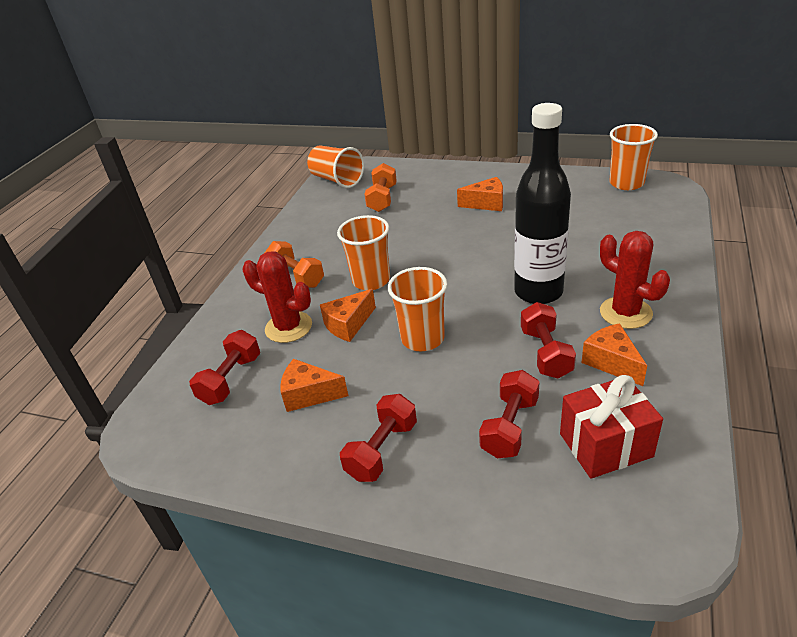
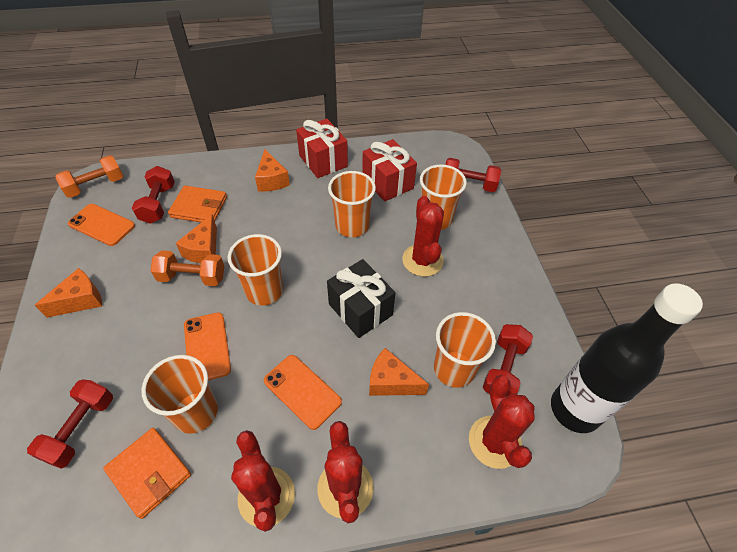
black gift: none = 0 -> [327,259,395,338] = 1
orange cup: [307,145,364,188] [337,215,390,290] [388,267,447,351] [609,124,658,190] = 4 -> [141,355,218,434] [228,234,283,306] [328,171,376,237] [420,164,467,230] [434,312,496,388] = 5
orange phone: none = 0 -> [68,204,135,246] [184,312,231,380] [264,355,342,430] = 3
orange wallet: none = 0 -> [103,428,191,519] [168,186,227,222] = 2
red cactus: [243,251,312,343] [600,231,670,329] = 2 -> [231,430,295,532] [317,421,373,523] [402,196,444,277] [469,375,535,469] = 4
red gift: [560,375,663,479] = 1 -> [296,119,348,178] [362,139,417,202] = 2

